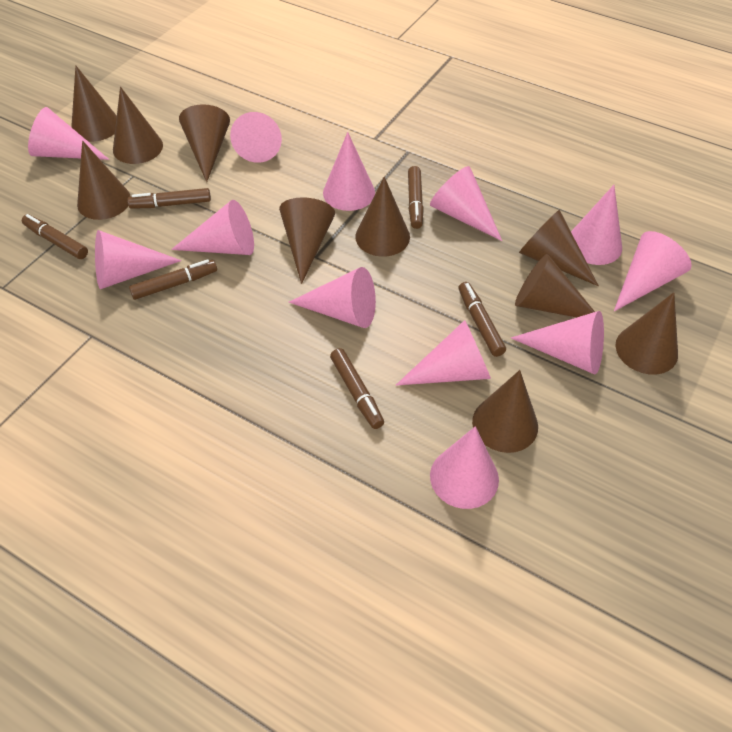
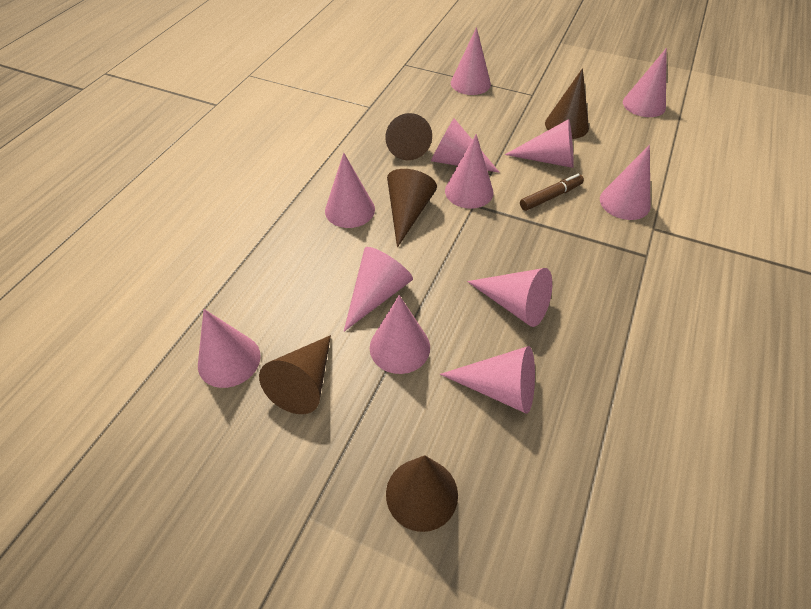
brown cone: [71,65,117,142] [77,140,131,220] [113,87,163,164] [179,104,230,182] [279,197,335,284] [355,177,410,257] [472,370,538,453] [515,254,595,317] [519,210,599,286] [616,292,678,375] = 10 -> [259,335,331,414] [385,113,432,160] [386,455,458,532] [387,169,437,248] [545,68,589,139] = 5
brown marker: [22,214,88,259] [127,188,211,209] [129,259,217,300] [330,348,384,429] [408,166,424,229] [459,282,506,357] = 6 -> [520,174,584,211] = 1

